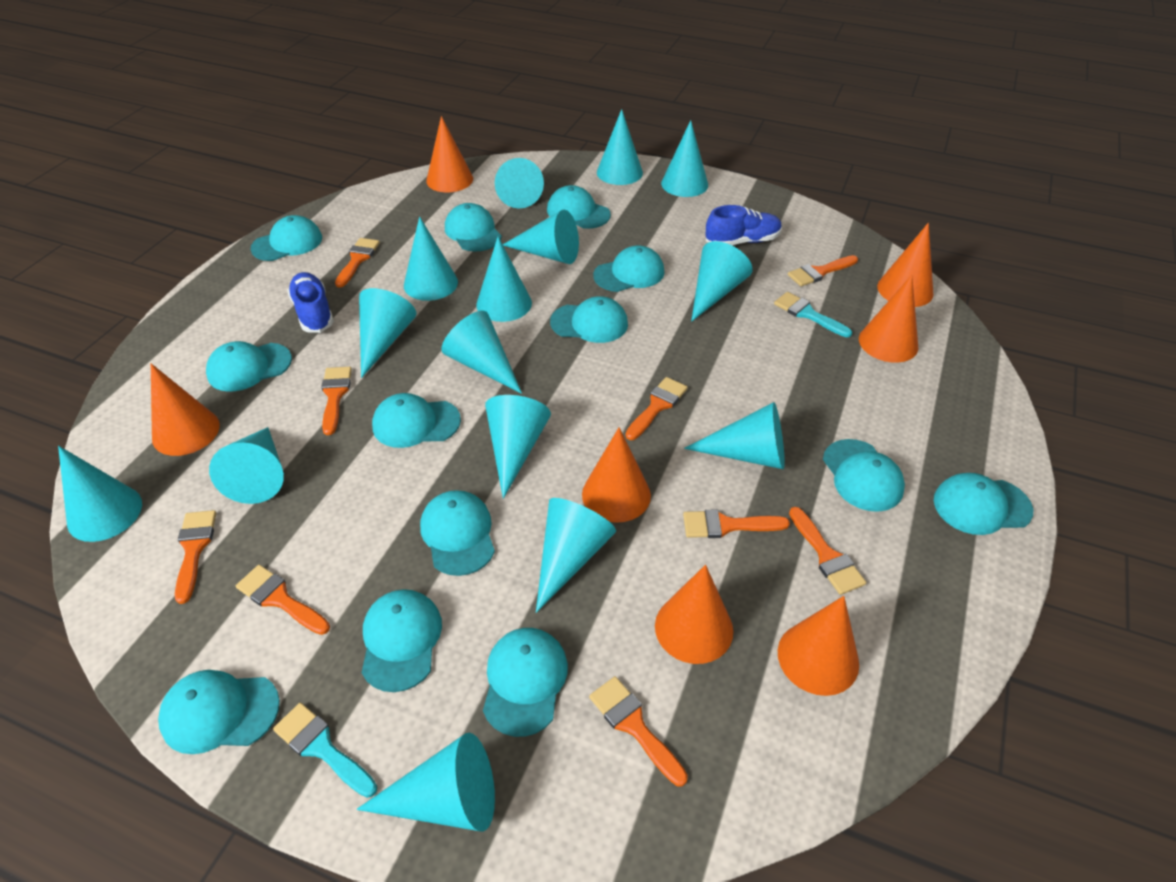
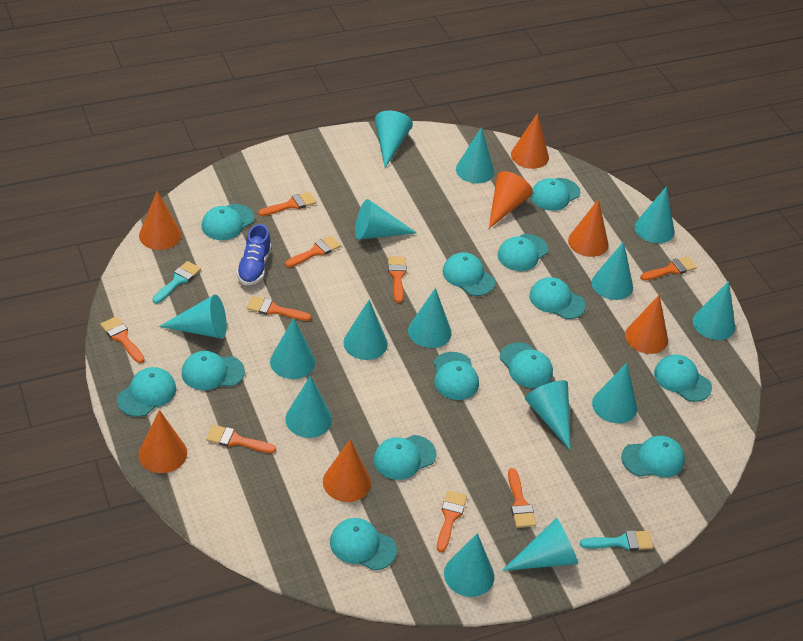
blue shoe: [287,272,334,333] [706,205,782,245] = 2 -> [236,224,271,285] = 1

